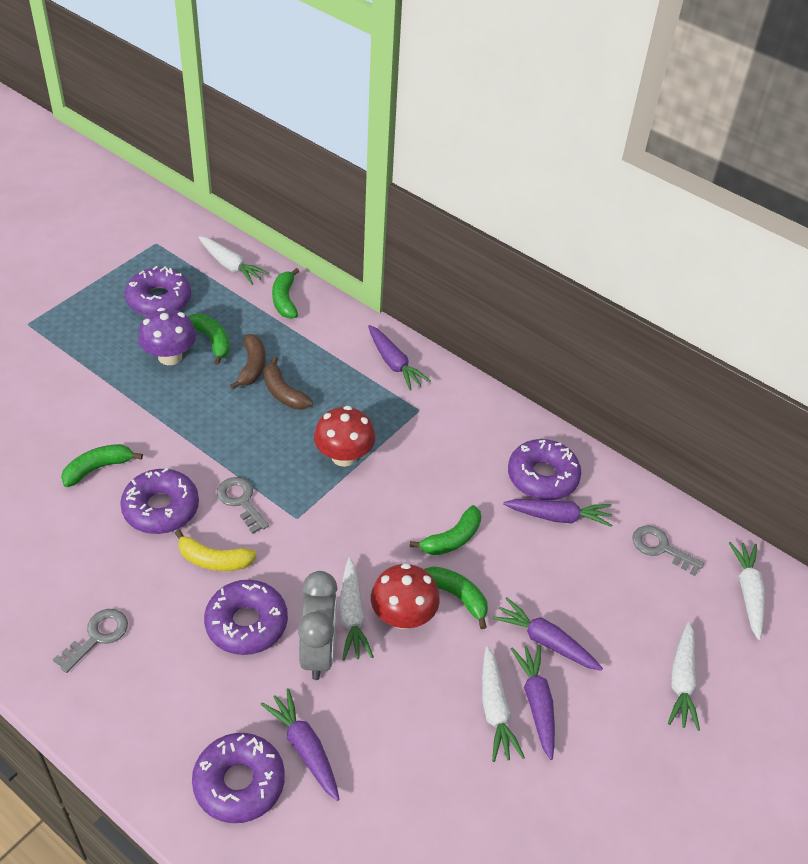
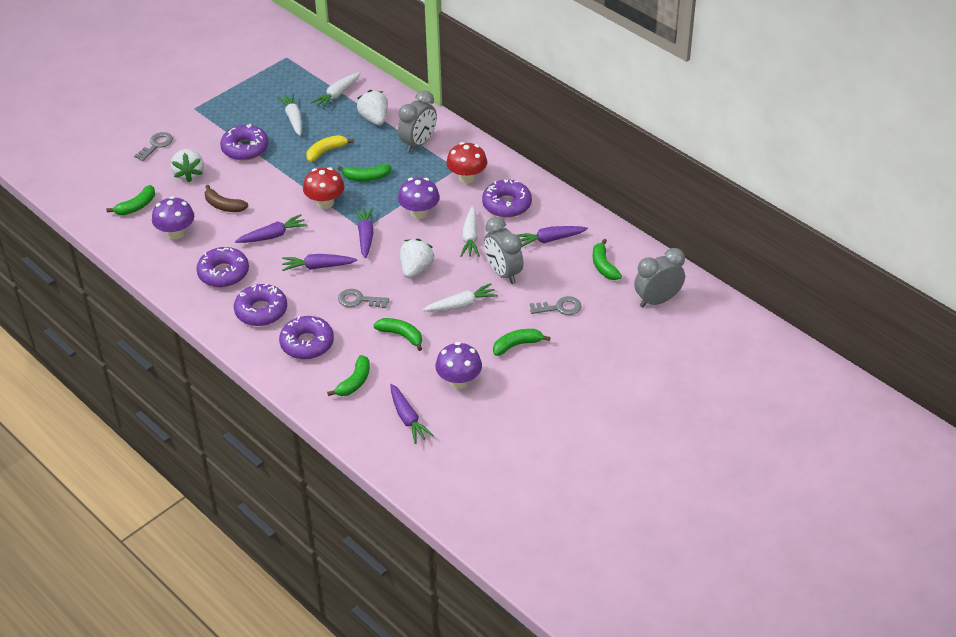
brown banana: [230,334,266,389] [264,356,313,410] = 2 -> [205,185,248,212] = 1
green banana: [61,444,143,487] [188,314,230,365] [272,268,299,319] [410,505,481,555] [424,566,488,629] = 5 -> [106,185,155,215] [327,355,370,396] [338,164,391,181] [373,318,422,351] [493,329,551,356] [593,239,622,280] = 6
grey clock: [298,571,338,680] = 1 -> [398,90,437,153] [484,217,524,284] [634,248,685,308] = 3
purple mushroom: [138,308,196,365] = 1 -> [152,196,194,240] [398,177,440,219] [435,342,482,389] = 3
white carrot: [198,236,269,285] [339,557,374,660] [482,646,525,762] [668,621,700,731] [729,542,765,640] = 5 -> [277,93,302,136] [311,72,360,109] [423,283,498,312] [461,206,480,257] = 4
white strawberry: none = 0 -> [171,149,204,183] [357,90,388,125] [400,239,434,278] = 3

